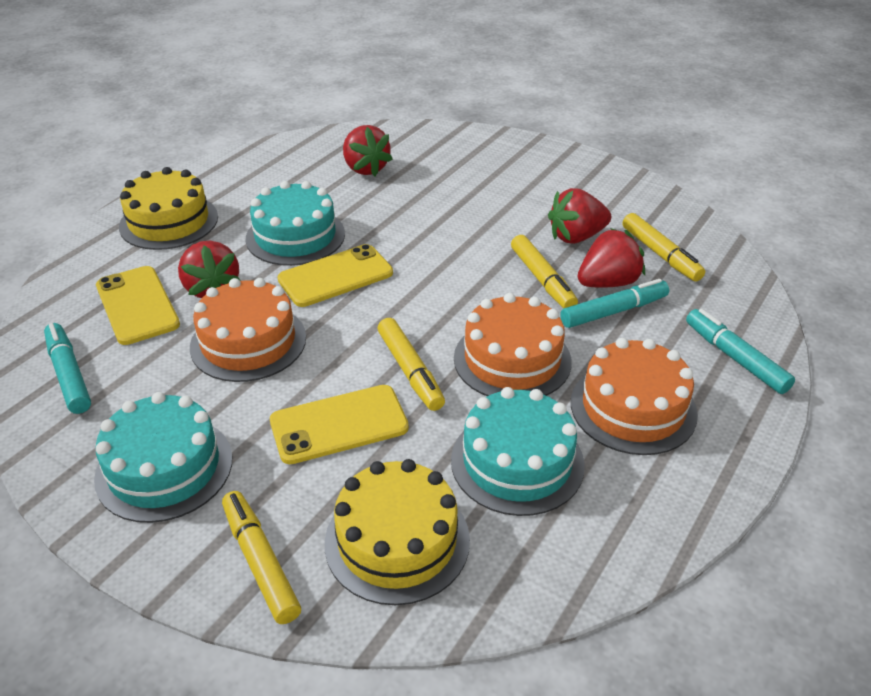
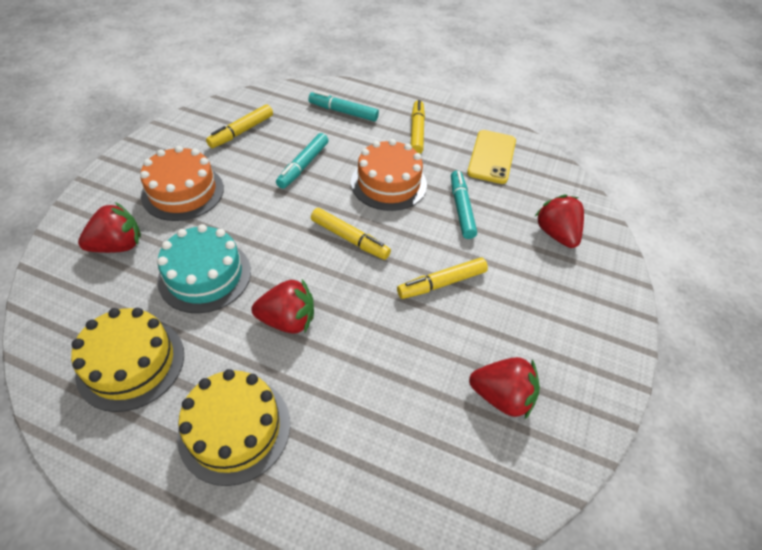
orange cake: [190,278,306,382] [454,293,572,396] [571,338,698,455] = 3 -> [140,146,224,221] [351,139,427,211] = 2
turquoise cake: [94,392,232,523] [246,181,345,266] [451,387,585,516] = 3 -> [157,224,251,313] = 1
yellow phone: [96,266,180,345] [270,385,409,464] [278,244,393,307] = 3 -> [467,130,516,184] = 1

